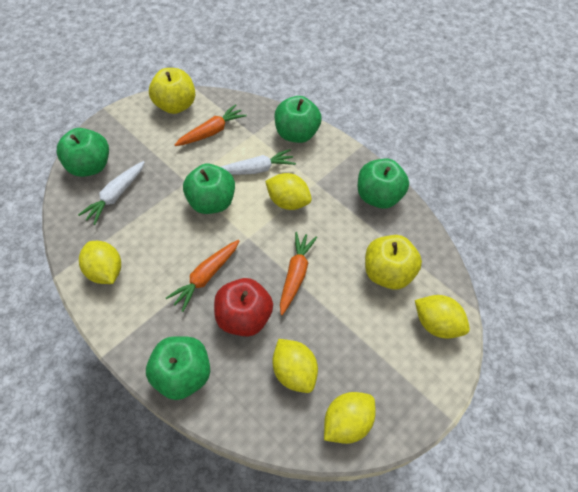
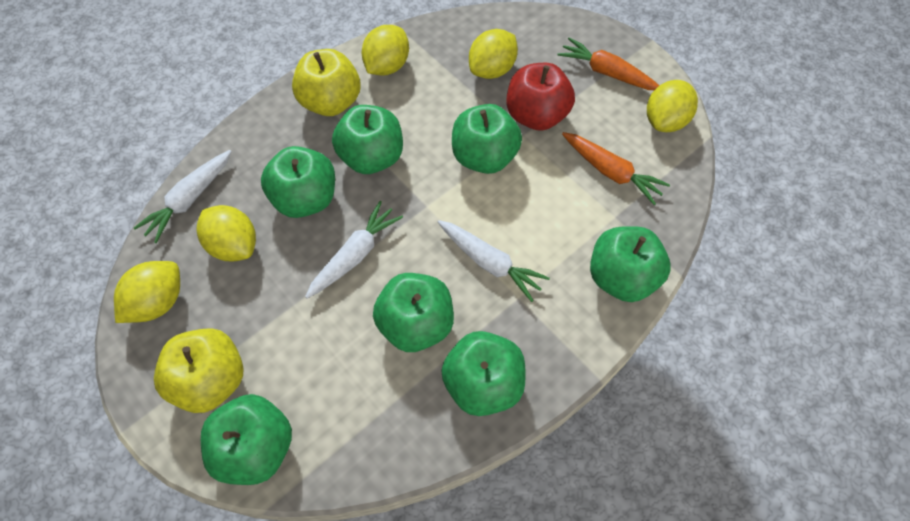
green apple: [57,128,109,177] [146,336,210,400] [183,164,235,214] [275,96,322,143] [358,159,409,209] = 5 -> [201,394,292,485] [261,146,335,218] [332,105,403,174] [373,273,454,352] [441,331,525,416] [452,104,522,174] [590,226,671,302] = 7
orange carrot: [166,240,239,312] [175,104,247,146] [280,232,317,315] = 3 -> [557,37,659,90] [562,132,670,205] = 2
white carrot: [78,161,145,225] [221,149,296,175] = 2 -> [134,150,232,243] [305,201,403,299] [438,220,550,302] = 3

